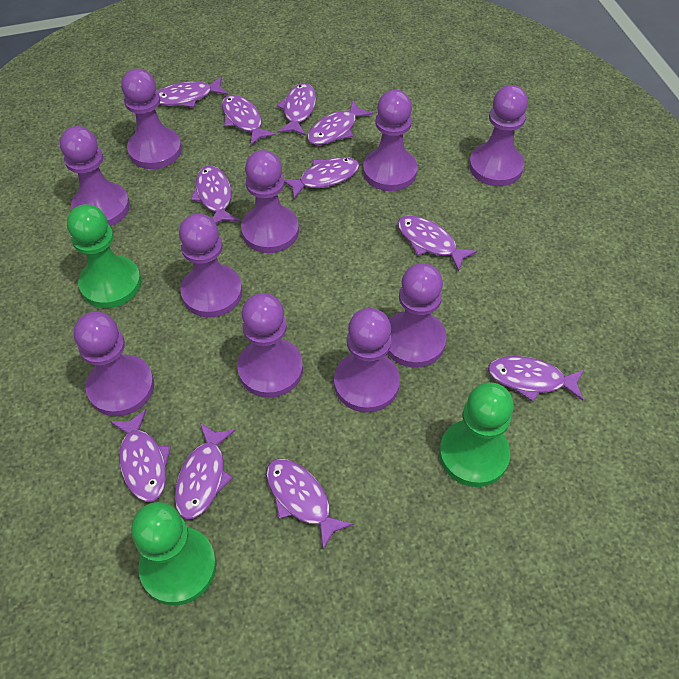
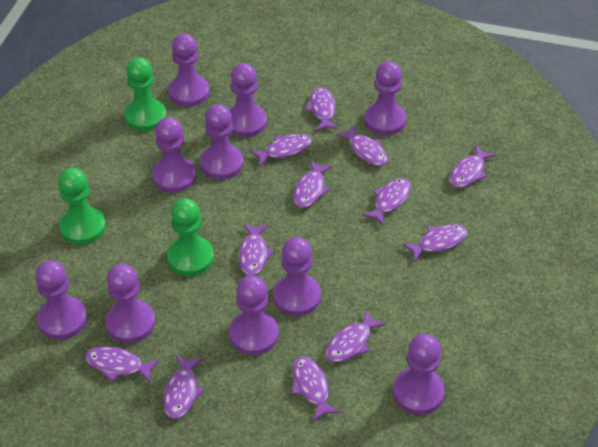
purple fish: [110,409,171,502] [158,77,228,107] [175,423,236,519] [191,166,239,224] [222,94,276,145] [266,459,354,550] [277,83,316,136] [284,157,359,199] [307,101,373,145] [398,216,477,272] [488,356,584,402] = 11 -> [85,346,160,382] [163,355,204,419] [239,224,274,276] [250,134,312,166] [292,356,340,421] [293,161,332,208] [305,87,339,131] [325,310,386,362] [336,125,388,166] [362,178,411,226] [402,224,467,262] [450,145,496,188] = 12

